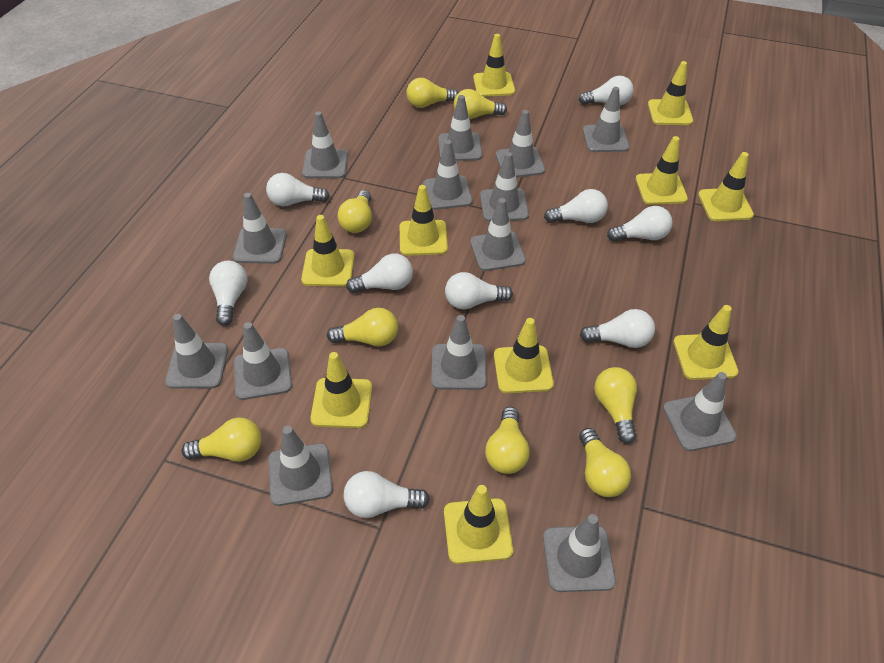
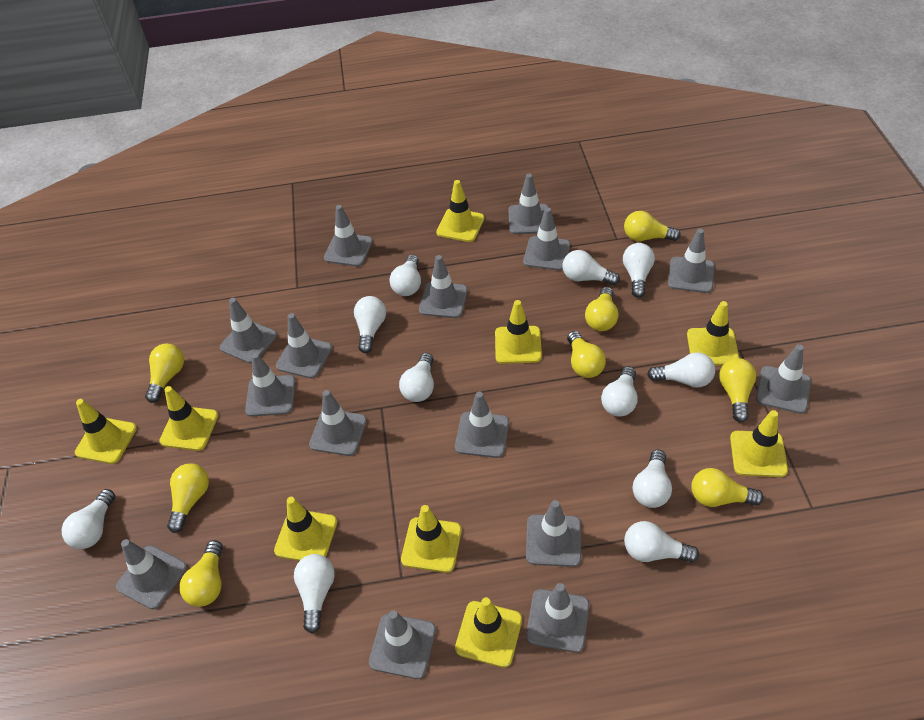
grey traffic cone: [165,314,228,389] [233,193,287,264] [234,322,292,400] [268,426,333,506] [302,111,348,178] [423,140,473,210] [432,315,487,390] [438,95,482,161] [470,198,526,271] [480,152,529,222] [496,110,545,178] [543,514,616,592] [583,87,629,152] [663,372,737,451] = 14 -> [116,539,187,609] [220,298,277,363] [245,353,295,417] [276,313,332,378] [309,390,367,456] [324,205,373,267] [369,610,436,679] [419,255,467,318] [455,392,509,458] [508,174,549,234] [523,208,570,271] [526,500,581,567] [526,583,589,653] [668,229,715,293] [756,344,811,414] = 15
white light bulb: [209,261,248,326] [266,173,330,206] [344,471,430,518] [346,254,413,293] [445,272,513,310] [544,189,608,223] [578,76,634,105] [580,309,655,348] [607,206,672,242] = 9 -> [62,489,115,549] [294,554,335,634] [354,296,386,353] [390,254,421,296] [399,353,434,402] [562,250,620,285] [601,366,638,417] [623,243,655,298] [624,521,699,563] [633,450,672,508] [647,352,715,388] = 11
yellow traffic cone: [301,215,354,287] [310,352,372,428] [400,185,448,256] [444,485,513,564] [473,34,515,97] [494,318,554,393] [636,136,688,205] [648,61,693,125] [673,305,739,380] [698,152,754,221] = 10 -> [75,399,137,464] [159,386,218,451] [274,497,337,561] [401,505,462,573] [436,180,484,242] [455,597,522,668] [495,300,542,364] [687,301,739,366] [730,410,788,477] = 9

